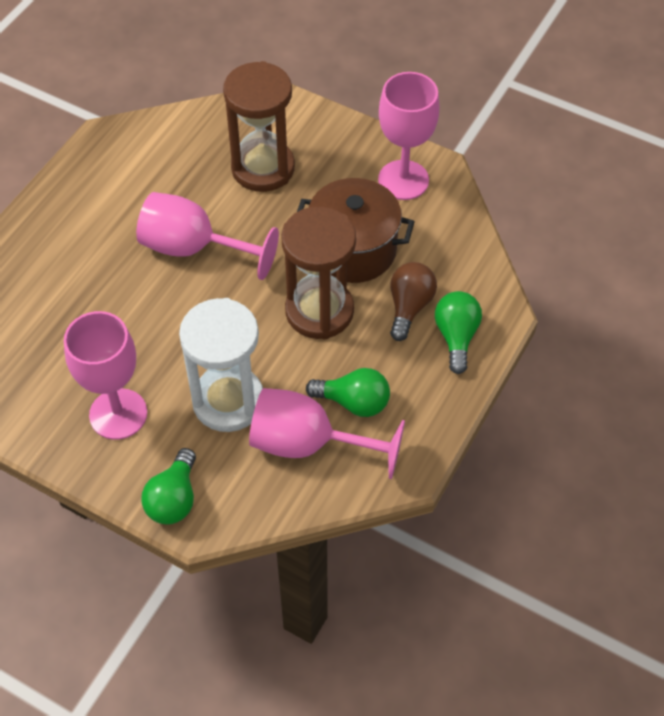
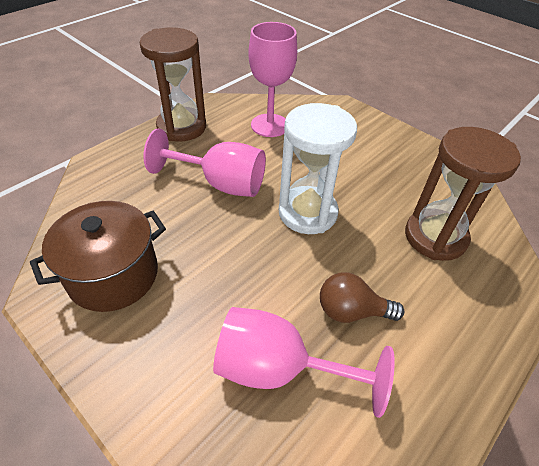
green light bulb: [141,448,196,524] [306,368,390,417] [435,291,482,374] = 3 -> none = 0
pink goblet: [64,311,147,440] [136,192,279,280] [249,388,405,479] [378,72,440,200] = 4 -> [143,129,266,197] [213,307,395,418] [248,22,297,137] = 3

